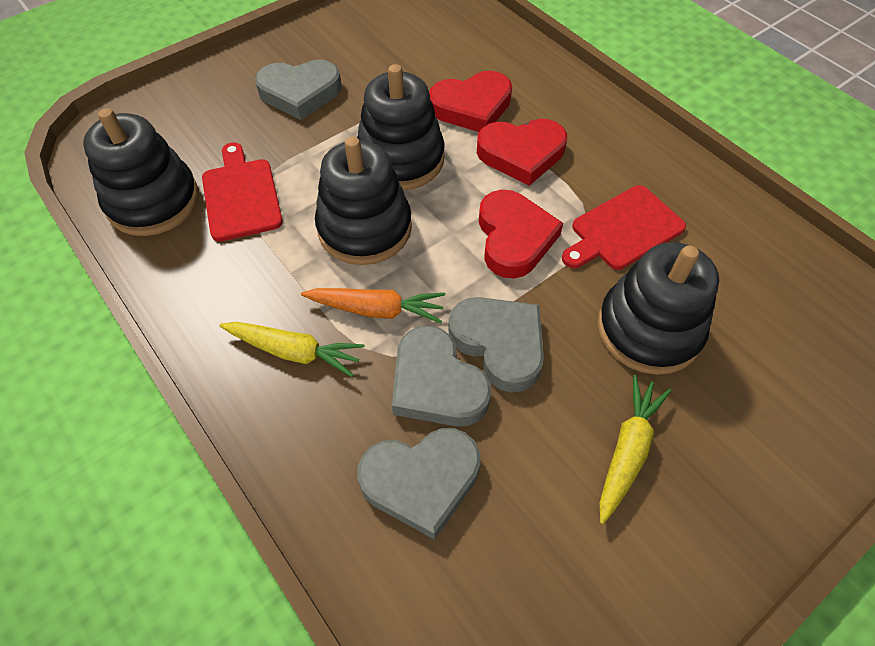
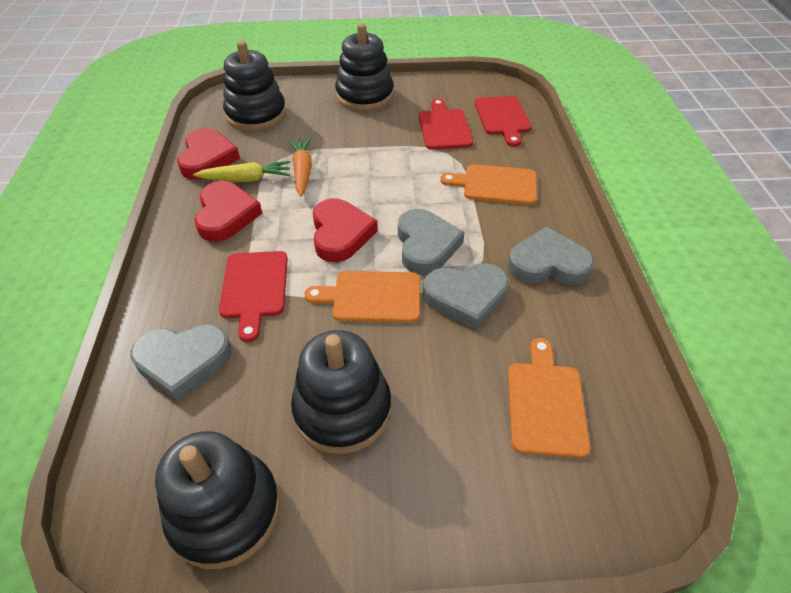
orange cutting board: none = 0 -> [305,271,420,323] [440,164,537,205] [508,338,590,458] = 3
red cutting board: [202,142,283,242] [562,185,686,270] = 2 -> [219,251,288,342] [419,98,473,150] [475,96,531,147] = 3
yellow carrot: [219,322,365,377] [600,375,672,524] = 2 -> [193,161,290,182] = 1

